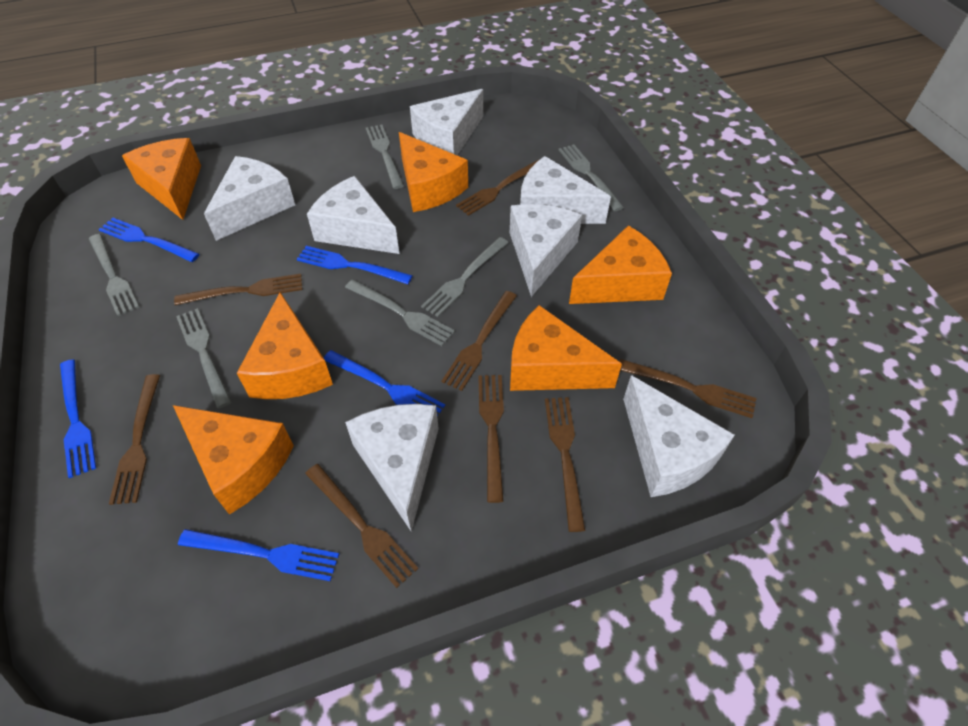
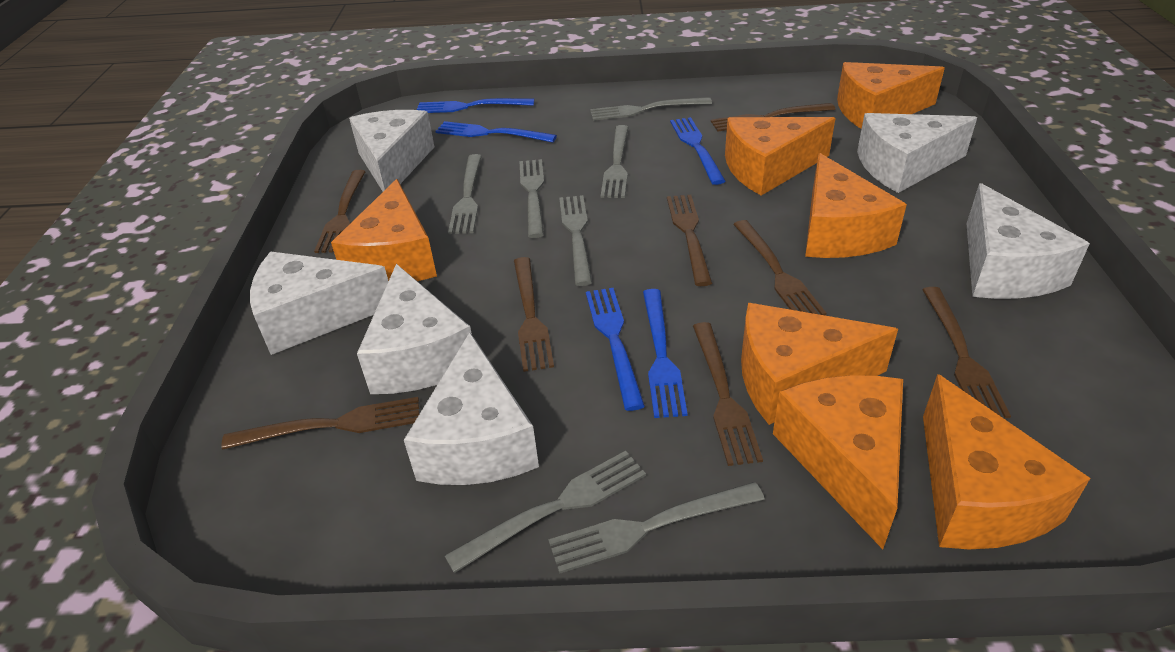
grey fork: [89,234,139,316] [176,308,231,408] [345,279,455,346] [366,125,404,189] [421,237,509,317] [559,144,624,211] = 6 -> [444,451,646,573] [448,154,482,234] [519,159,544,238] [548,482,765,574] [559,195,592,286] [590,97,712,121] [601,125,629,198] = 7
orange cheese: [122,138,201,220] [173,405,294,515] [237,292,333,399] [399,132,468,212] [510,305,622,391] [569,225,672,304] = 6 -> [331,179,437,281] [725,117,835,196] [741,303,898,425] [773,375,903,549] [805,153,907,258] [837,62,945,129] [923,374,1090,549] = 7
white cheese: [204,156,295,241] [307,176,399,254] [345,404,439,532] [410,89,483,155] [510,204,582,297] [520,156,611,224] [623,375,735,497] = 7 -> [250,251,388,355] [349,110,434,191] [357,264,472,394] [404,332,539,485] [857,113,977,193] [966,183,1090,299] = 6

